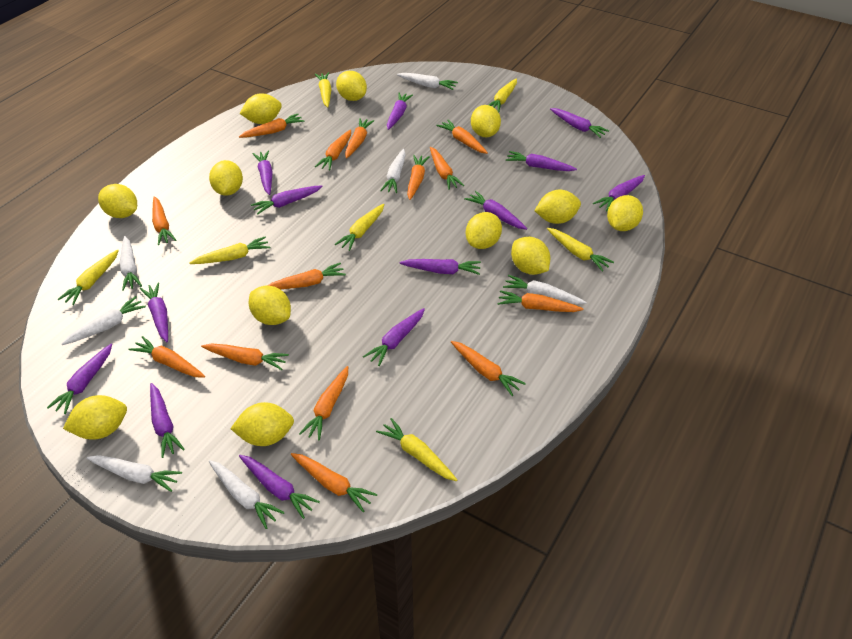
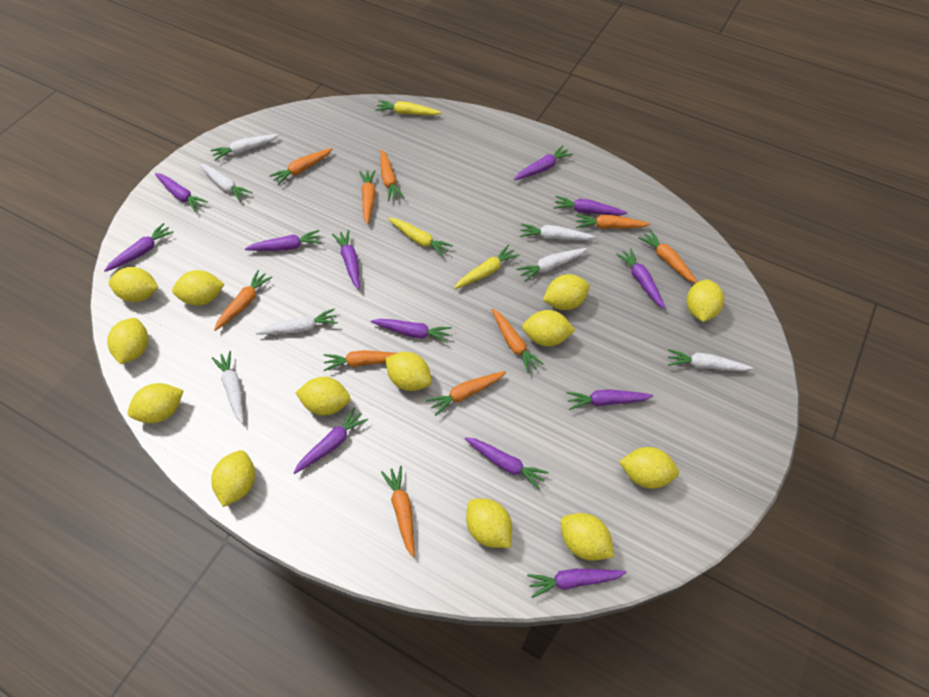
orange carrot: [128,336,205,378] [152,196,176,245] [201,343,289,370] [239,114,305,138] [267,263,346,289] [291,453,377,512] [299,366,348,440] [315,129,351,170] [345,118,374,159] [407,155,430,200] [430,147,464,190] [436,120,488,154] [451,341,526,396] [497,290,584,312] = 14 -> [214,270,272,331] [269,148,333,185] [323,350,396,371] [359,170,376,225] [380,149,404,201] [381,466,414,557] [426,371,506,416] [491,308,544,373] [576,215,650,229] [638,230,697,283] = 10
purple carrot: [47,344,112,414] [140,282,168,342] [150,383,185,458] [239,455,320,519] [251,185,323,215] [252,151,273,195] [363,308,425,366] [387,93,413,130] [399,259,481,275] [464,191,527,230] [505,151,577,171] [550,108,609,138] [593,175,645,212] = 13 -> [104,223,174,272] [155,173,208,212] [245,230,321,251] [293,407,368,474] [332,230,360,290] [371,319,452,343] [465,437,549,490] [514,145,573,180] [527,569,626,598] [554,196,627,216] [566,389,653,410] [616,248,665,309] = 12
yellow carrot: [58,250,119,305] [189,237,270,264] [315,72,331,108] [335,204,385,251] [376,418,457,481] [489,78,517,112] [547,228,614,272] = 7 -> [375,100,441,115] [388,218,453,257] [454,245,520,289] = 3
yellow lemon: [63,395,127,440] [98,184,137,218] [209,160,243,196] [231,402,294,446] [240,93,282,124] [248,286,291,325] [336,71,367,101] [466,212,502,249] [471,105,501,137] [511,237,550,275] [534,190,581,224] [607,195,643,231] = 12 -> [107,318,148,364] [109,267,158,302] [128,383,184,423] [172,270,224,306] [211,450,255,507] [296,377,350,416] [385,352,431,391] [466,499,512,548] [522,310,575,346] [543,274,590,310] [561,513,614,561] [619,447,679,489] [687,279,724,322] = 13

